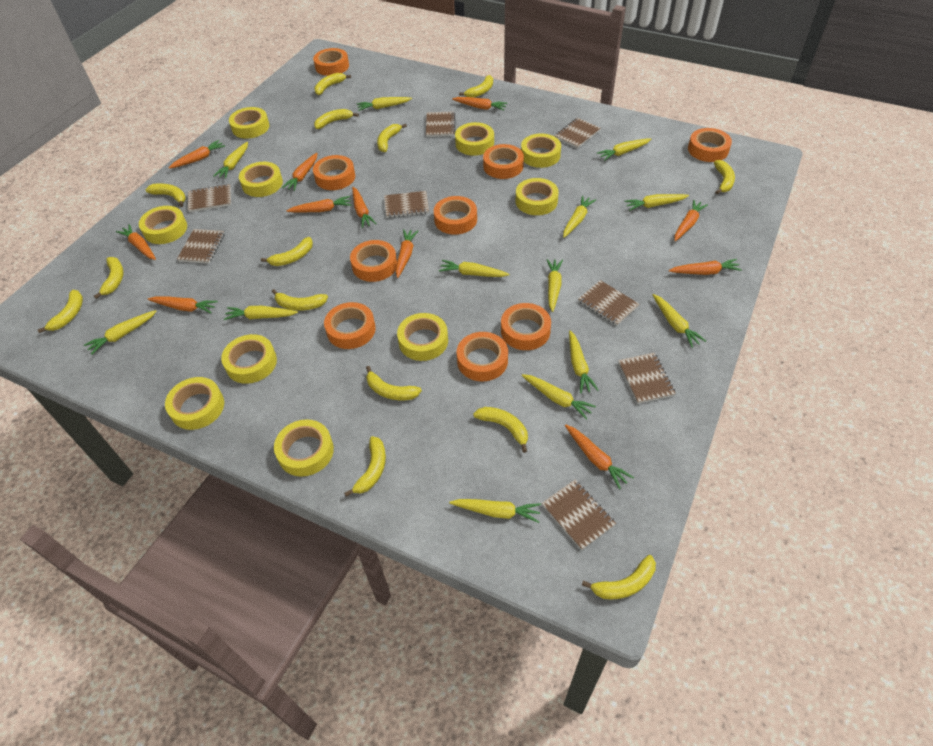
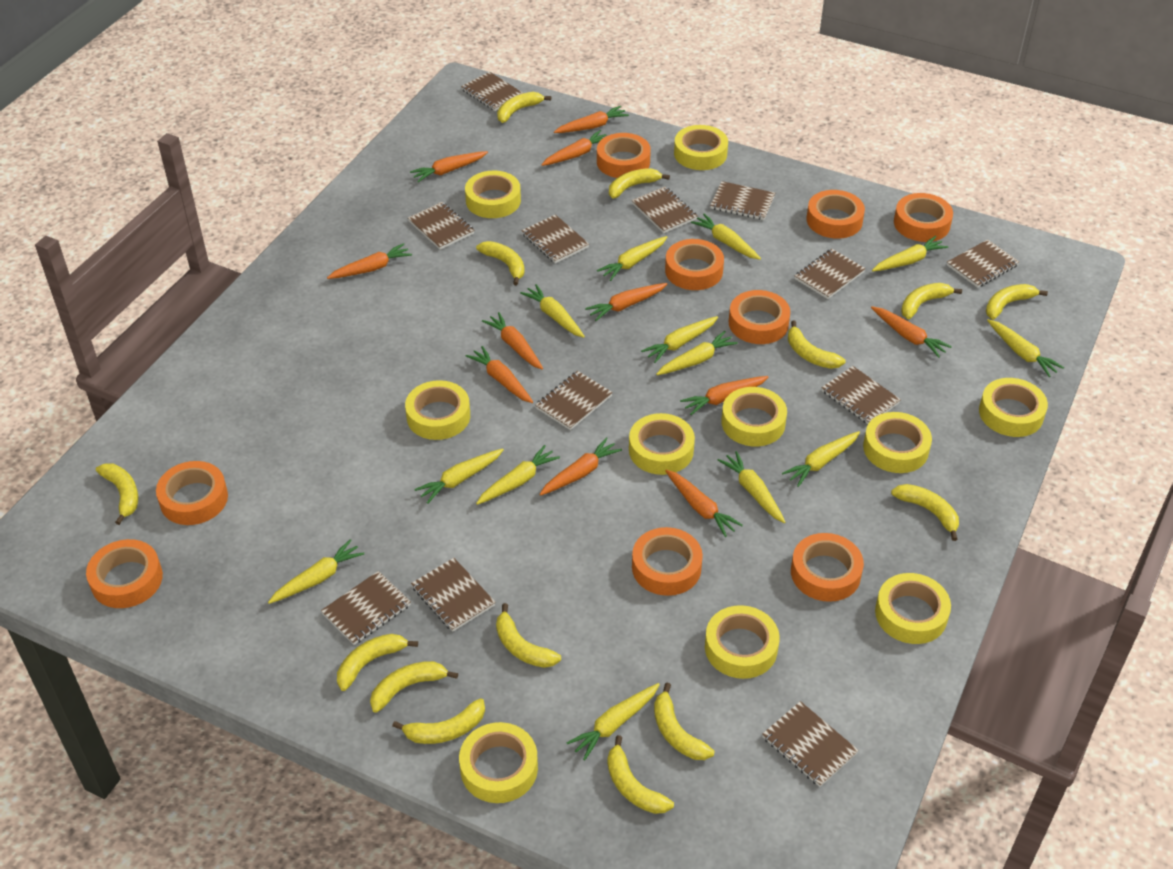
brown notebook: [177,229,224,264] [188,184,231,212] [384,191,429,218] [426,111,455,137] [542,480,616,550] [555,118,601,148] [578,280,639,326] [618,353,676,404] = 8 -> [321,571,411,645] [408,202,474,250] [411,558,496,632] [461,72,523,111] [521,215,589,263] [535,371,613,430] [632,186,698,233] [710,181,775,220] [762,701,859,787] [795,249,866,299] [821,366,901,424] [947,239,1019,288] = 12

